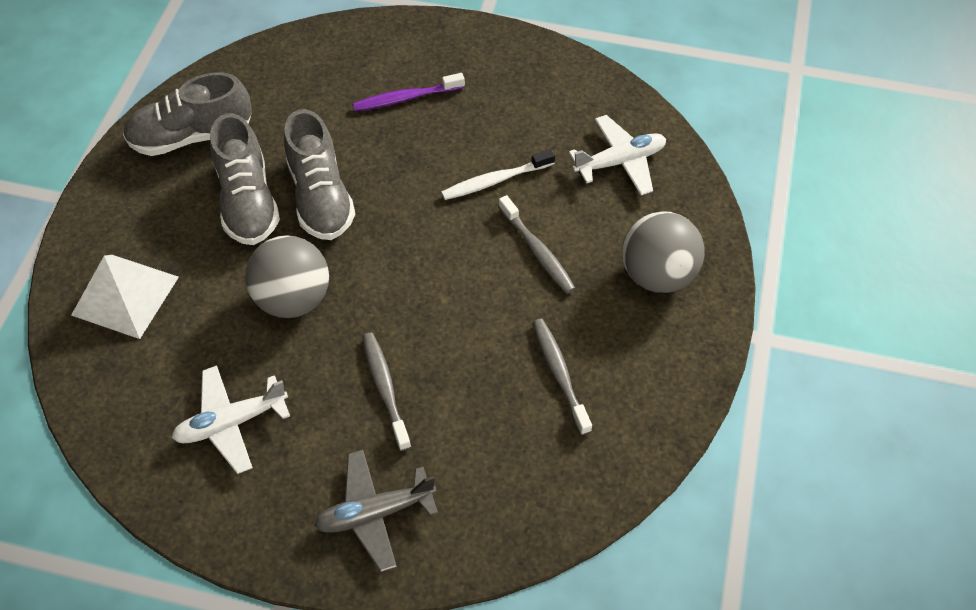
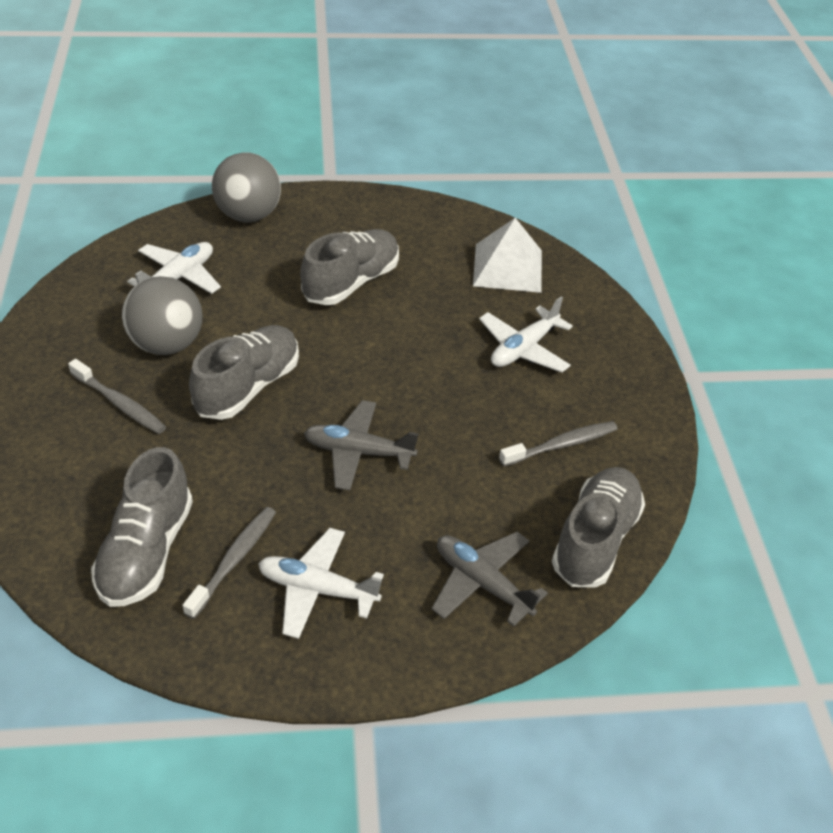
grey plane: [314,450,438,572] = 1 -> [304,400,418,491] [432,532,548,627] = 2
grey shoe: [123,72,252,156] [210,113,280,245] [284,109,355,240] = 3 -> [91,447,193,607] [189,325,299,420] [300,229,399,305] [552,467,645,588] = 4
purple toothbrush: [353,73,465,111] = 1 -> none = 0
white plane: [172,365,290,474] [569,115,666,195] = 2 -> [127,242,221,294] [258,528,384,639] [479,297,573,373] = 3
white toothbrush: [441,149,555,200] = 1 -> none = 0

